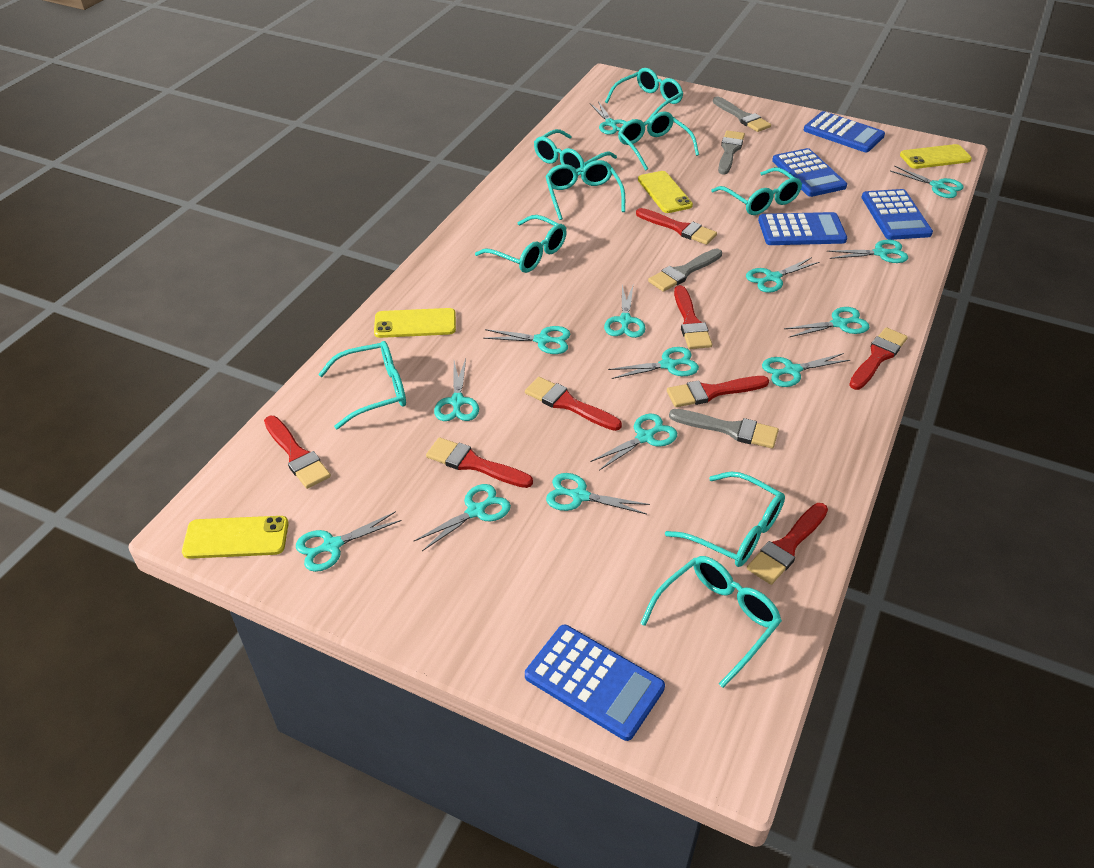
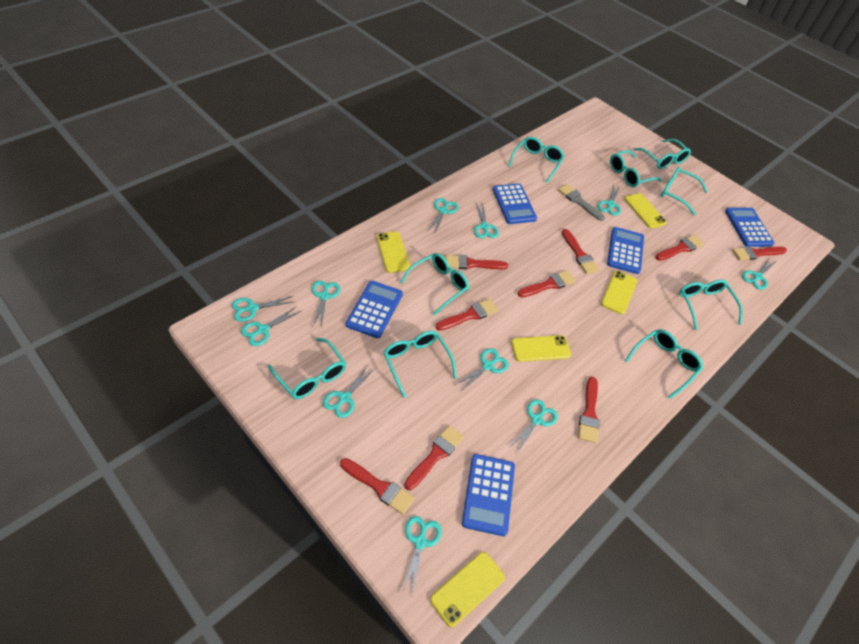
grey brush: [648,248,722,292] [669,409,779,449] [713,96,771,132] [718,130,745,175] = 4 -> [558,184,605,221] = 1
red brush: [264,416,331,489] [426,437,533,488] [525,377,622,431] [636,208,717,245] [667,376,769,407] [674,285,712,349] [747,503,828,585] [849,327,908,390] = 8 -> [340,458,414,515] [404,425,464,490] [436,299,498,331] [446,255,508,269] [517,270,576,297] [562,229,599,274] [578,377,600,443] [655,235,704,261] [732,246,787,260] = 9
turquoise scissors: [296,511,402,572] [413,484,511,551] [434,359,479,421] [483,326,570,354] [546,473,650,514] [590,101,627,135] [590,414,677,471] [604,285,646,338] [608,347,699,379] [746,257,819,293] [762,353,850,387] [784,307,869,337] [827,240,908,263] [891,166,963,198] = 14 -> [232,296,293,322] [241,306,301,346] [312,281,340,328] [323,365,374,418] [401,516,442,595] [428,198,458,232] [455,348,509,392] [474,203,499,238] [509,399,558,453] [597,185,621,216] [742,259,776,290] = 11
yellow phone: [182,516,289,559] [374,308,456,338] [638,171,693,213] [900,144,972,169] = 4 -> [376,232,410,273] [430,552,505,627] [511,335,571,362] [601,271,637,314] [625,193,667,229] = 5

